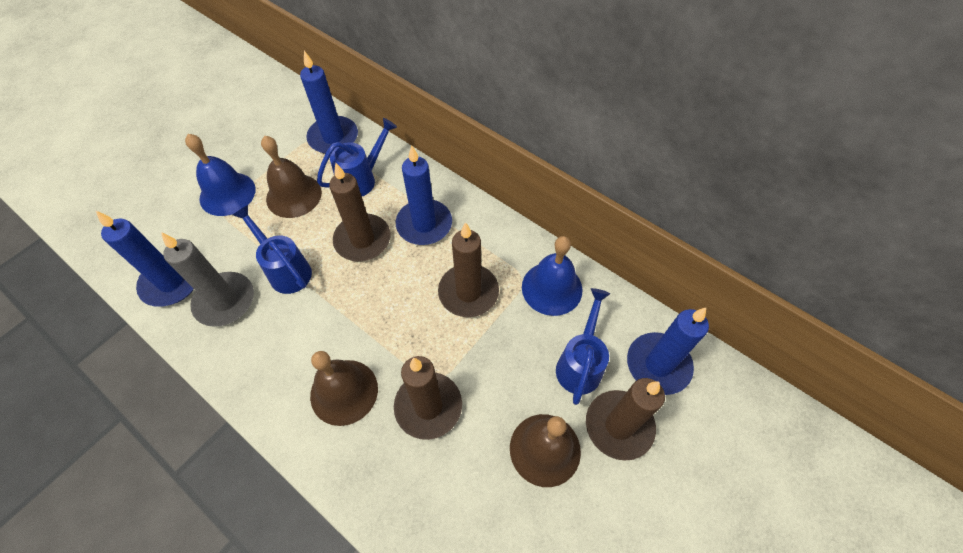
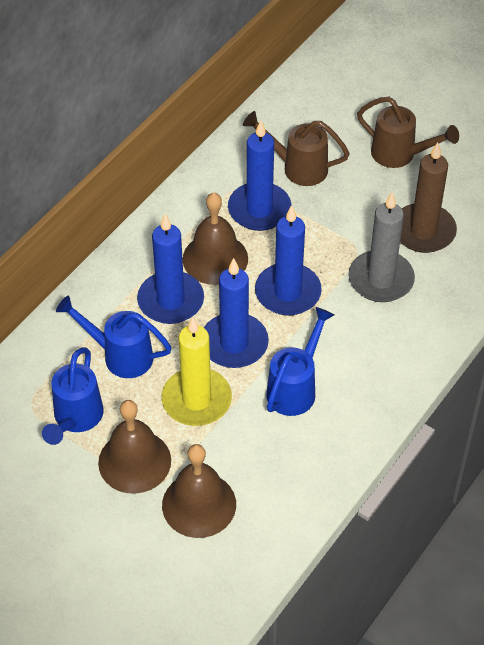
blue bell: [185,134,255,216] [522,236,582,316] = 2 -> none = 0
brown candle: [329,162,391,261] [394,356,462,440] [438,222,499,317] [586,378,665,461] = 4 -> [400,142,457,253] = 1
brown watering can: none = 0 -> [243,111,350,186] [357,97,459,168] = 2
yellow candle: none = 0 -> [161,317,232,426] = 1

